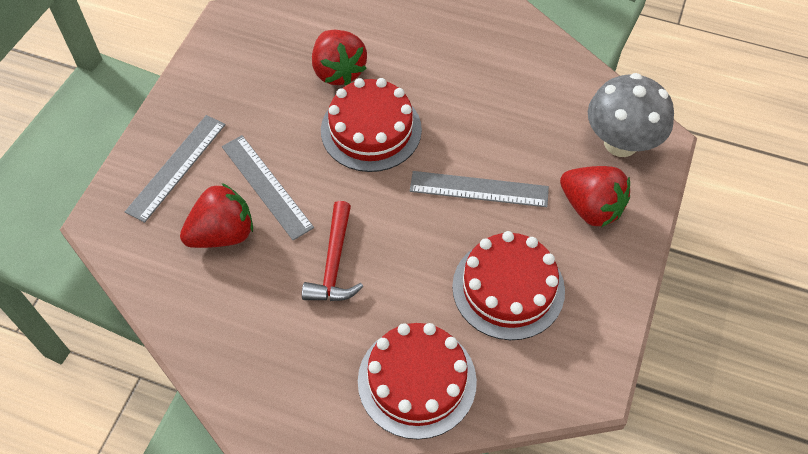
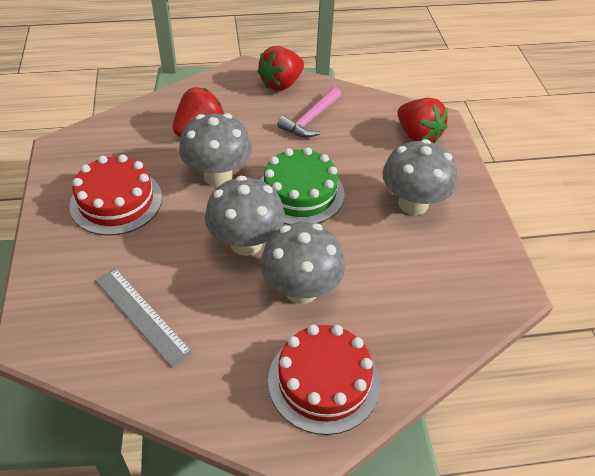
green cake: none = 0 -> [260,147,345,225] = 1
grey mushroom: [588,73,674,157] = 1 -> [179,113,252,186] [205,176,285,256] [260,222,345,304] [382,139,458,215] = 4
grey ruler: [125,115,226,223] [222,135,314,240] [410,171,549,207] = 3 -> [95,268,193,368] = 1
pink hammer: none = 0 -> [277,87,341,138] = 1
red cake: [321,78,422,172] [358,323,477,440] [452,231,565,340] = 3 -> [70,154,162,236] [268,324,380,435] = 2
red hammer: [302,201,363,301] = 1 -> none = 0

